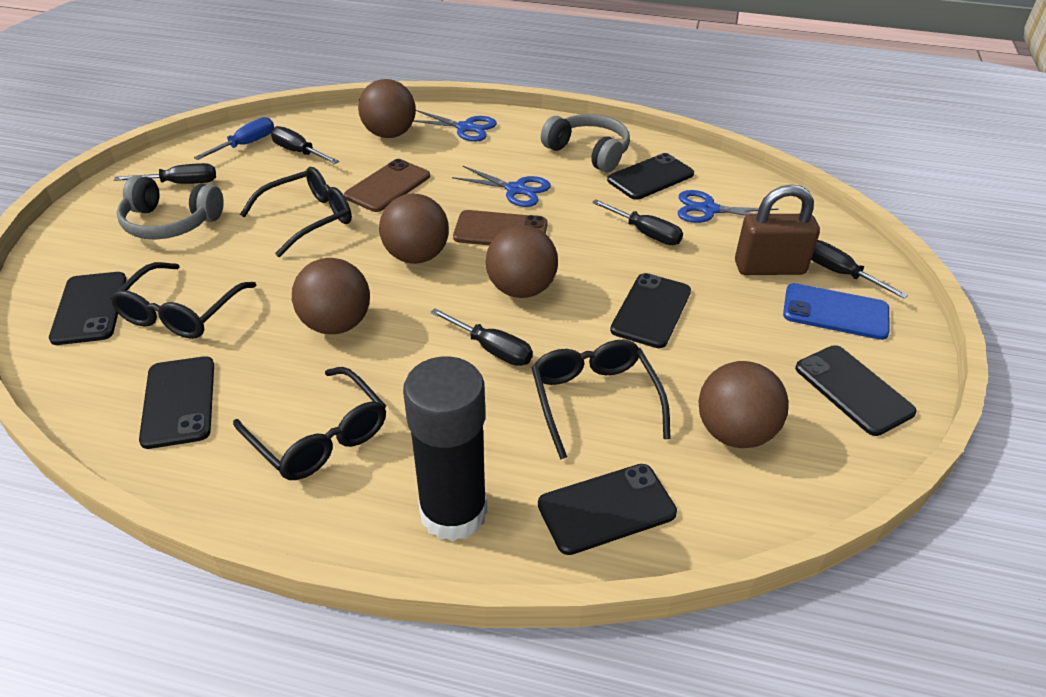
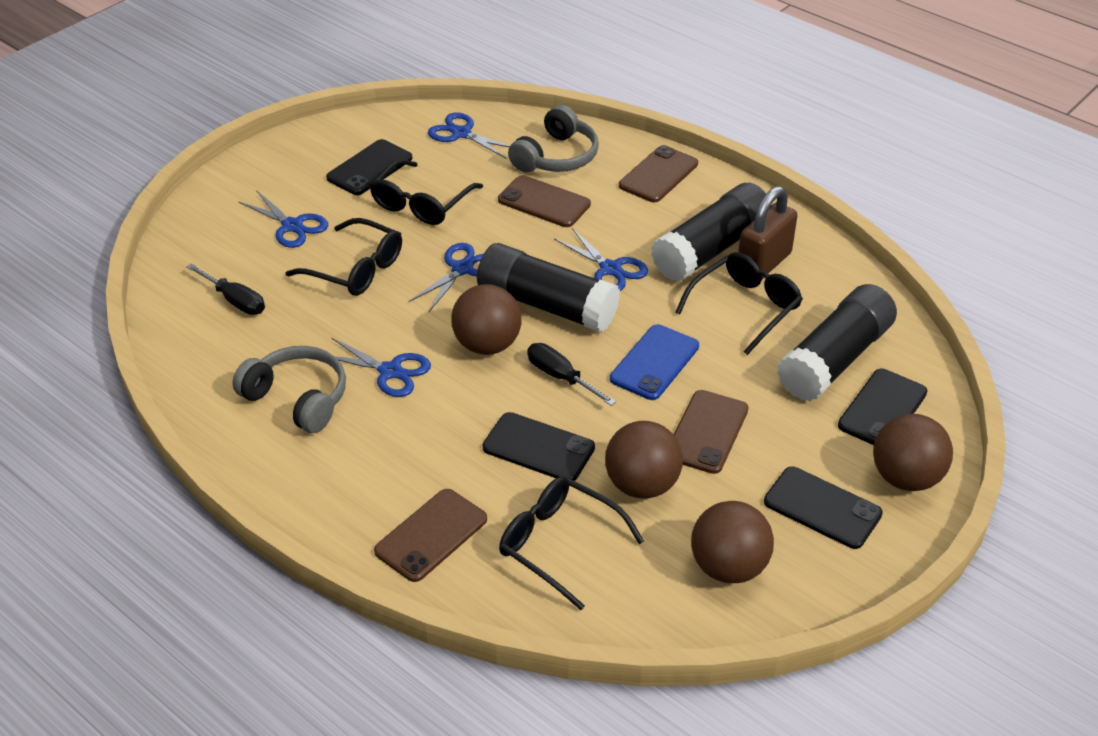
black glue stick: [403,356,487,542] = 1 -> [477,243,620,332] [651,183,766,282] [777,284,897,401] = 3
black phone: [49,272,127,345] [139,356,214,449] [538,464,677,555] [607,153,694,200] [610,273,691,348] [795,345,917,436] = 6 -> [326,139,412,195] [482,412,595,481] [764,466,883,549] [838,369,927,445] = 4
black screwdriver: [114,163,216,184] [271,126,339,164] [430,308,533,366] [592,199,683,245] [811,240,908,299] = 5 -> [186,263,265,315] [527,343,616,406] = 2
blue scissors: [413,110,497,142] [452,166,551,207] [678,190,779,223] = 3 -> [239,190,328,248] [331,337,431,397] [408,243,483,313] [428,112,510,159] [554,228,648,291] = 5
blue screwdriver: [194,117,274,160] = 1 -> none = 0
brown ball: [292,258,370,334] [358,79,416,138] [379,194,449,264] [486,225,558,298] [698,361,789,448] = 5 -> [451,284,521,355] [605,421,683,499] [691,501,774,583] [873,414,953,491] = 4
brown phone: [344,159,430,212] [453,210,548,245] = 2 -> [374,489,487,582] [498,175,591,227] [619,145,698,202] [674,390,748,474] = 4

